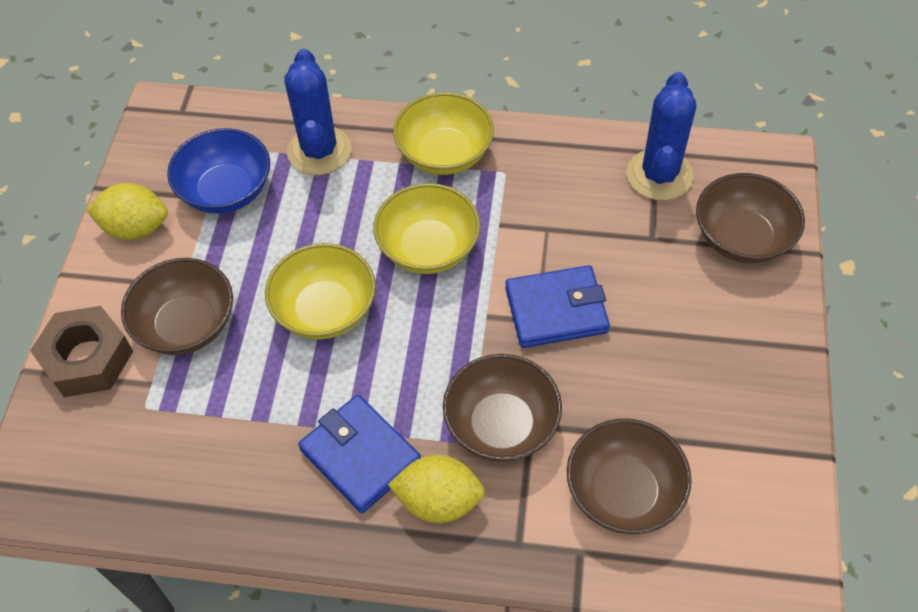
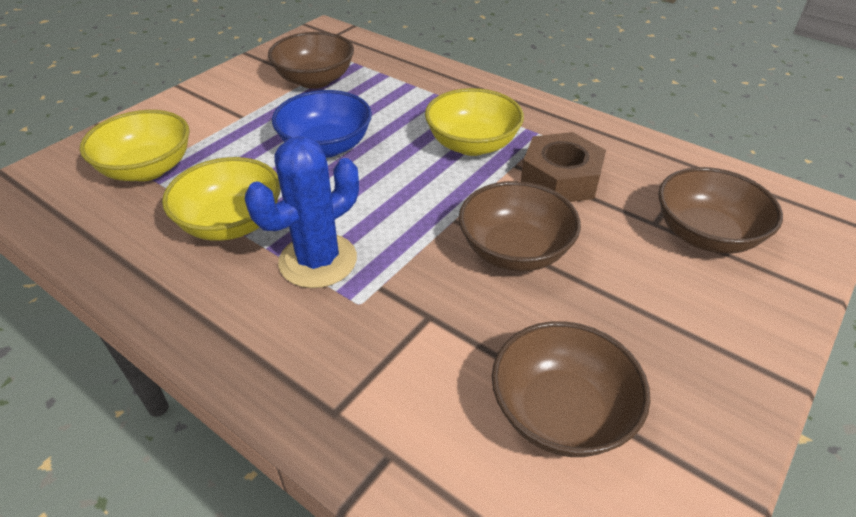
blue cactus: [284,49,352,175] [627,72,696,201] = 2 -> [245,136,359,288] = 1
blue wallet: [298,395,421,513] [505,265,610,348] = 2 -> none = 0
yellow lemon: [86,183,168,240] [388,455,485,523] = 2 -> none = 0

